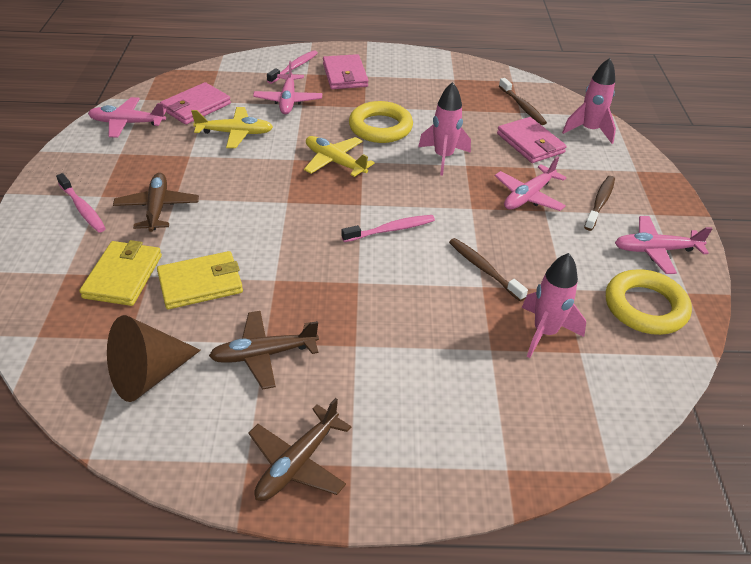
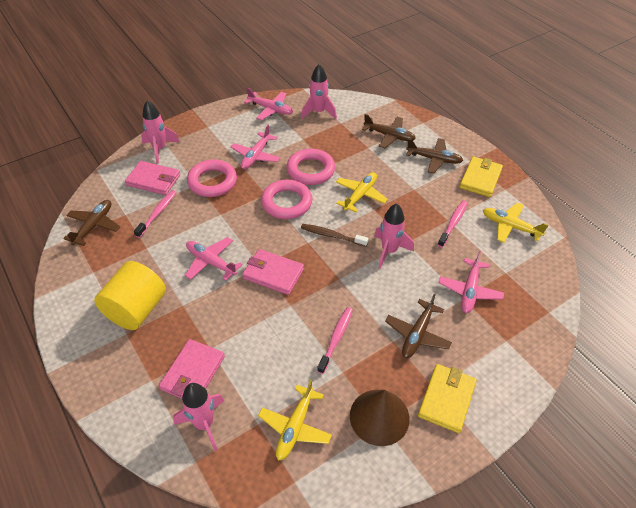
brown plane: [113,173,199,232] [209,311,319,390] [248,398,352,501] = 3 -> [63,200,120,246] [362,114,416,148] [385,294,452,358] [406,138,463,173] = 4
brown toothbrush: [449,238,528,301] [499,78,547,125] [584,176,615,231] = 3 -> [301,224,368,247] = 1
pink ring: none = 0 -> [187,160,237,197] [261,180,312,219] [286,149,335,185] = 3
pink rocket: [418,82,471,175] [522,253,586,358] [562,58,616,144] = 3 -> [141,100,180,163] [173,383,224,451] [301,64,337,119] [374,203,414,269] = 4
yellow cylinder: none = 0 -> [94,261,166,330] = 1
yellow plane: [191,107,273,148] [304,136,375,177] = 2 -> [258,379,332,461] [336,172,388,212] [483,203,549,243] = 3
yellow ring: [349,101,413,143] [606,269,692,335] = 2 -> none = 0

